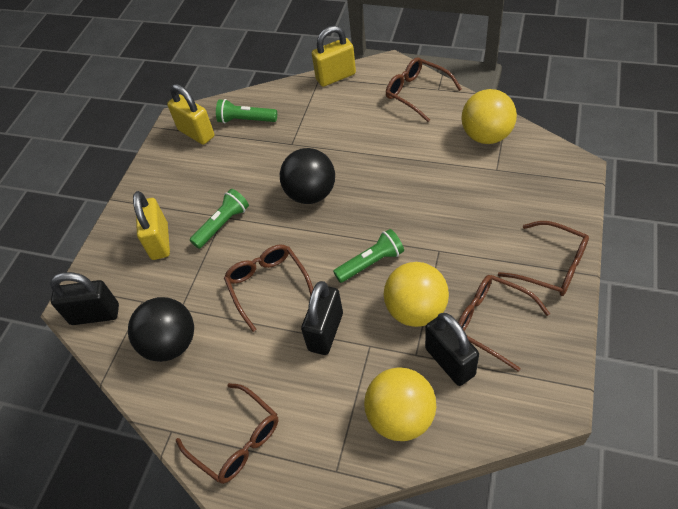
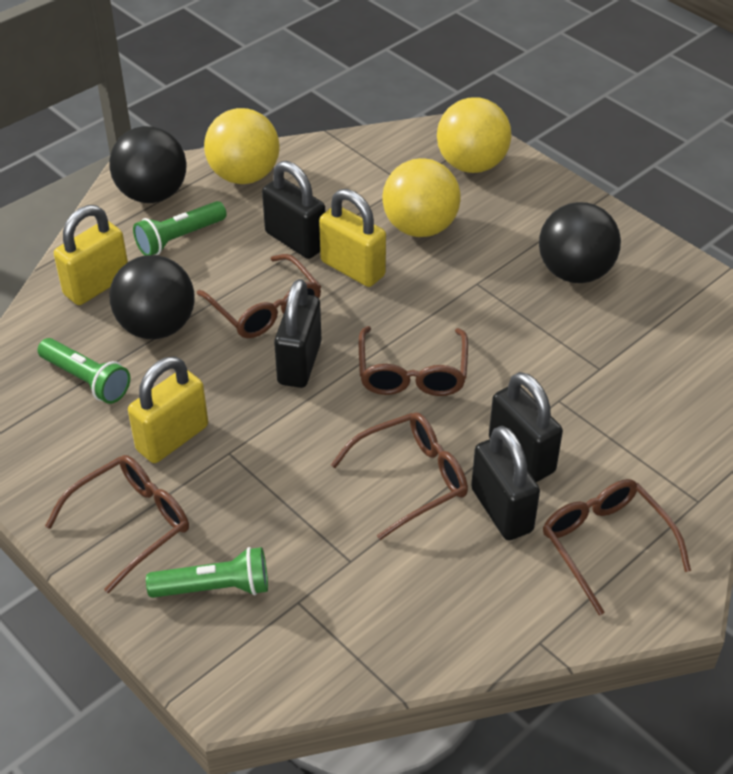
black ball: [128,297,194,362] [280,148,335,204] = 2 -> [109,255,195,339] [110,126,186,203] [539,202,621,283] = 3
black padlock: [50,272,119,325] [301,281,343,355] [425,313,479,386] = 3 -> [262,161,325,259] [274,279,322,388] [471,426,540,540] [489,372,563,482] = 4

